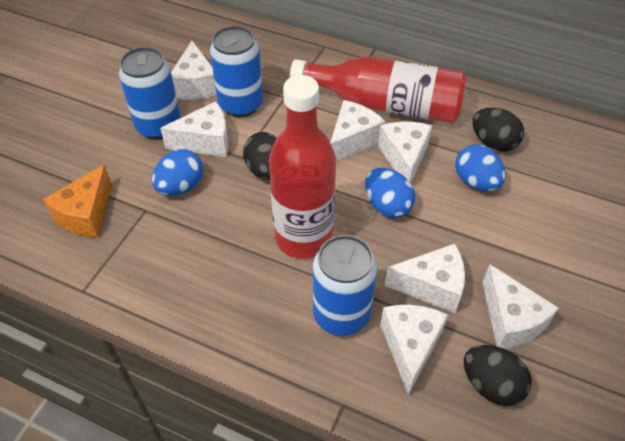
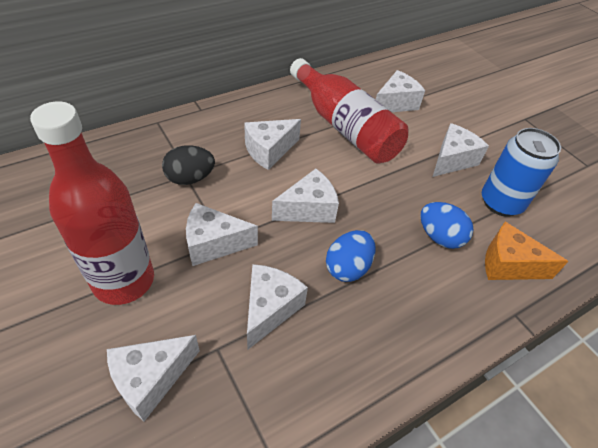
black egg: [243,132,277,180] [464,345,532,406] [472,108,524,151] = 3 -> [162,145,215,185] = 1
blue can: [119,47,181,139] [210,26,263,117] [313,235,377,336] = 3 -> [482,128,561,217] = 1
blue egg: [152,149,203,195] [365,168,415,218] [455,144,506,191] = 3 -> [326,230,376,282] [420,202,474,249] = 2

